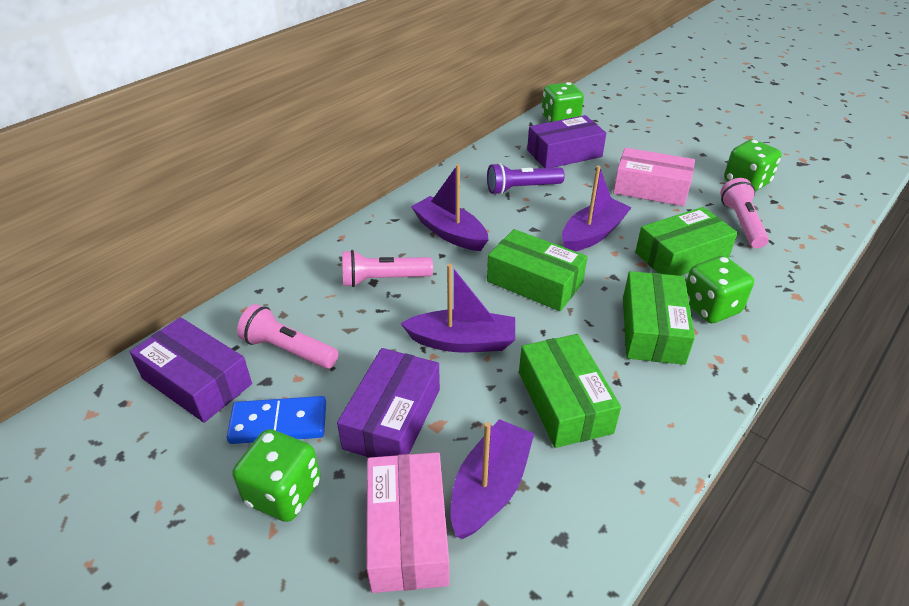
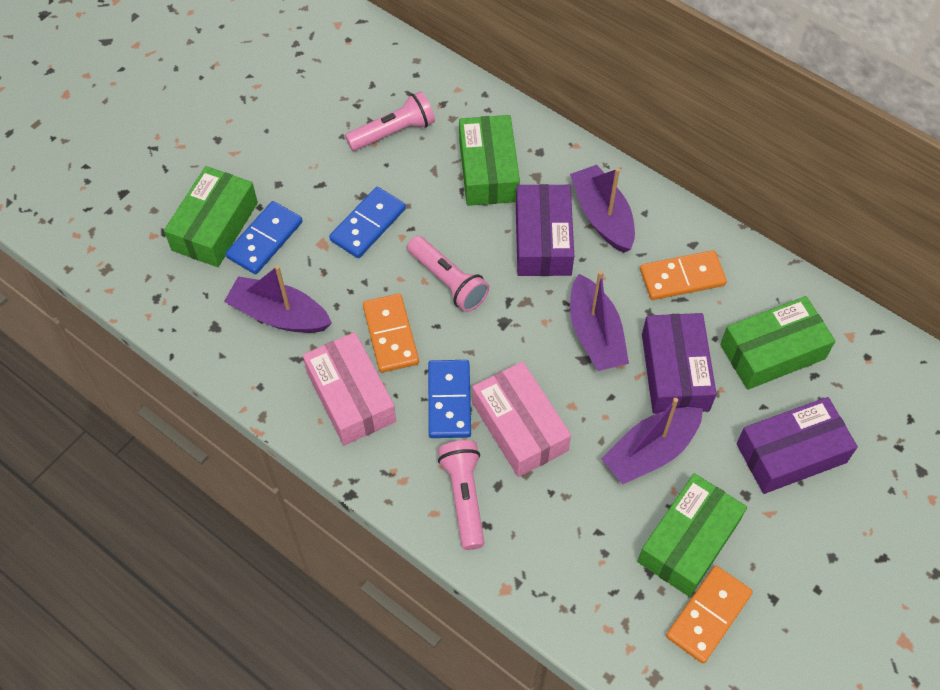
blue domino: [227,396,326,444] = 1 -> [226,201,303,274] [329,187,406,258] [428,360,471,438] = 3
green dice: [232,429,321,522] [542,82,584,122] [686,256,754,323] [724,139,782,192] = 4 -> none = 0
orange domino: none = 0 -> [363,294,419,373] [640,250,727,300] [666,566,753,664] = 3
purple flashlight: [487,163,565,195] = 1 -> none = 0

